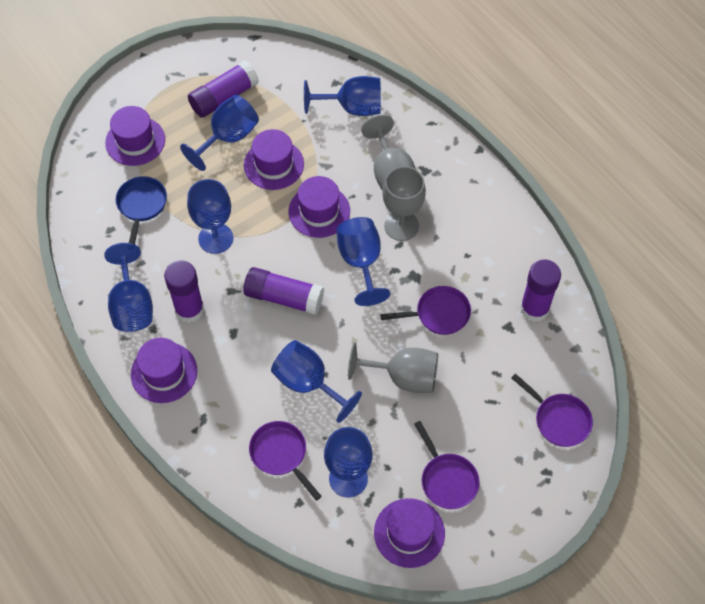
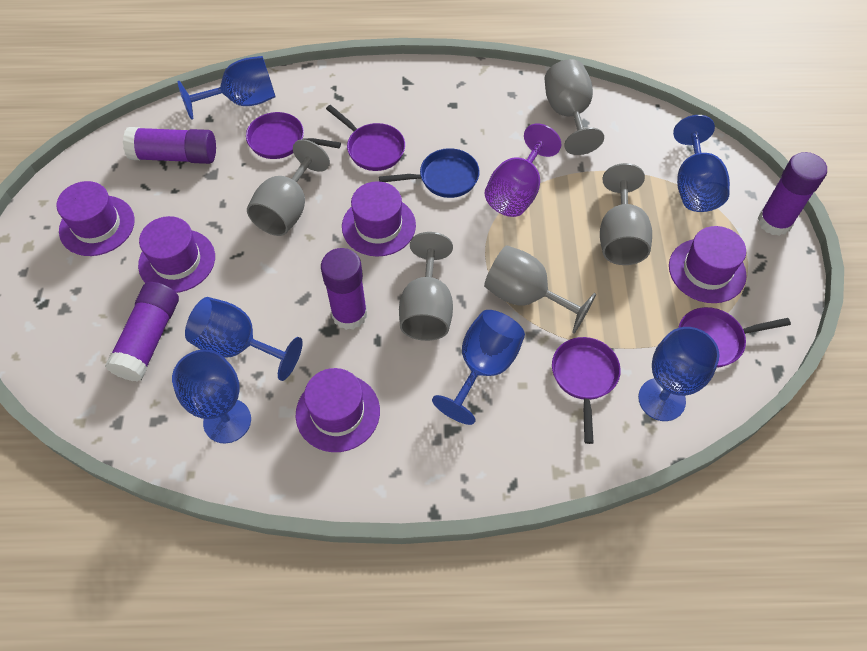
blue goblet: [104,243,153,332] [180,95,259,171] [187,179,233,254] [271,340,362,423] [304,76,381,116] [324,427,372,497] [337,217,390,306] = 7 -> [172,349,251,443] [178,56,276,120] [185,297,303,381] [432,310,525,425] [638,327,719,421] [673,115,730,212] = 6
grey goblet: [348,343,438,393] [361,115,416,191] [382,166,426,241] = 3 -> [247,139,330,236] [399,232,453,341] [484,245,596,334] [544,59,604,155] [600,163,652,265] = 5
purple goblet: none = 0 -> [484,123,561,217] = 1

